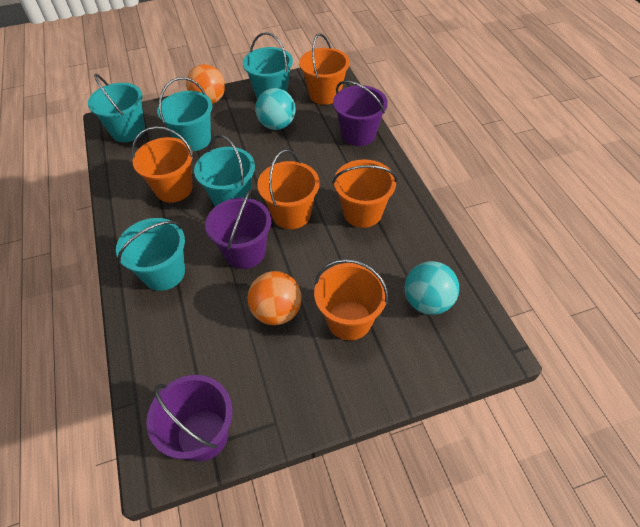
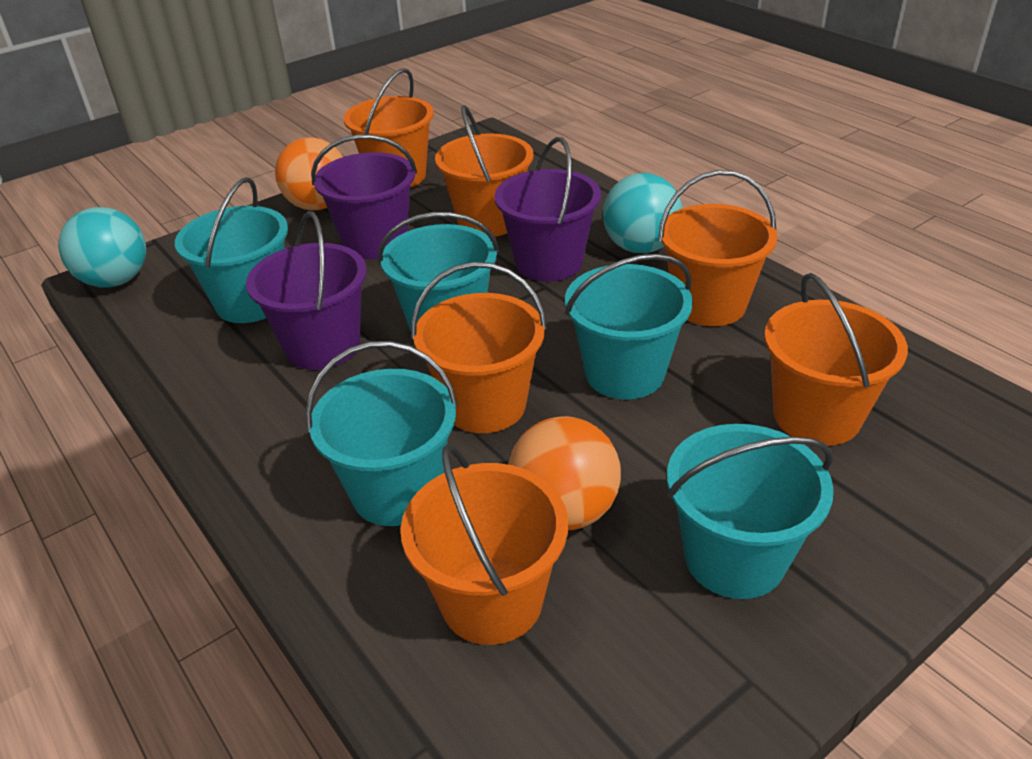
orange bucket: [132,126,194,203] [257,150,320,229] [299,33,350,105] [314,259,388,340] [332,159,397,228] = 5 -> [343,68,434,188] [401,444,568,645] [411,262,547,433] [435,105,534,237] [658,170,777,326] [764,273,908,446] = 6

